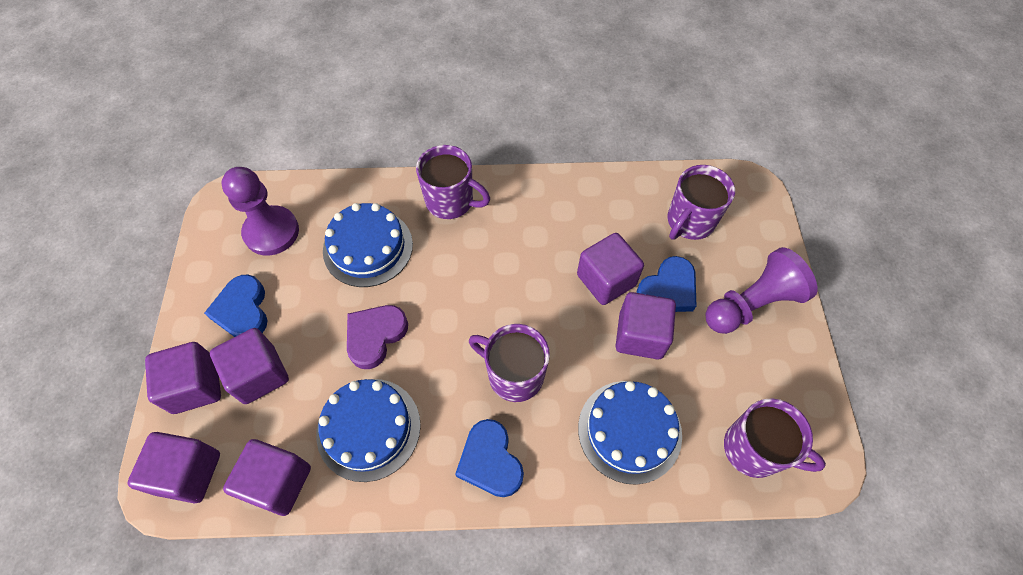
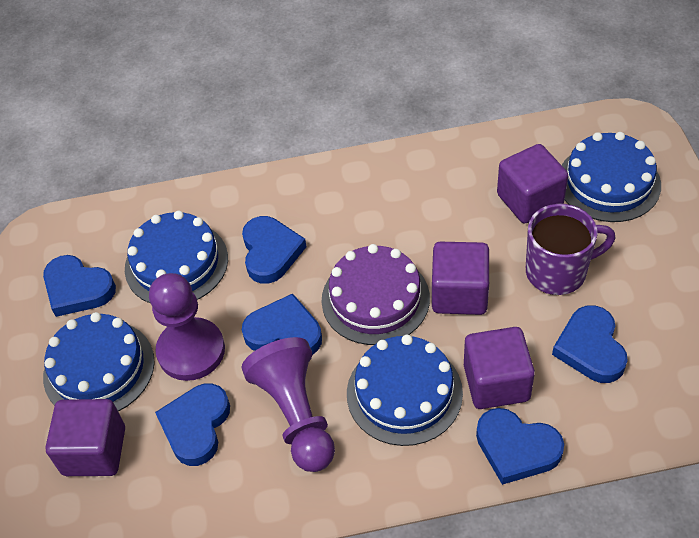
blue cake: [316,379,421,482] [323,203,413,287] [578,381,682,485] = 3 -> [43,312,155,412] [125,211,228,304] [347,335,463,446] [562,132,661,222] = 4
blue heart: [204,275,268,337] [455,419,524,497] [637,256,696,312] = 3 -> [43,255,116,317] [155,383,230,466] [242,216,307,284] [242,293,322,355] [476,408,564,485] [552,305,628,383] = 6
purple cake: none = 0 -> [321,244,430,345] = 1
purple cube: [127,432,220,503] [145,342,221,414] [210,328,289,404] [223,439,311,516] [577,233,644,305] [616,292,676,359] = 6 -> [46,399,125,476] [432,242,489,315] [464,327,535,409] [497,144,568,223] = 4
purple heart: [347,305,408,369] = 1 -> none = 0
purple mug: [416,145,490,219] [469,324,550,402] [668,165,735,240] [724,398,826,478] = 4 -> [526,204,615,295] = 1

